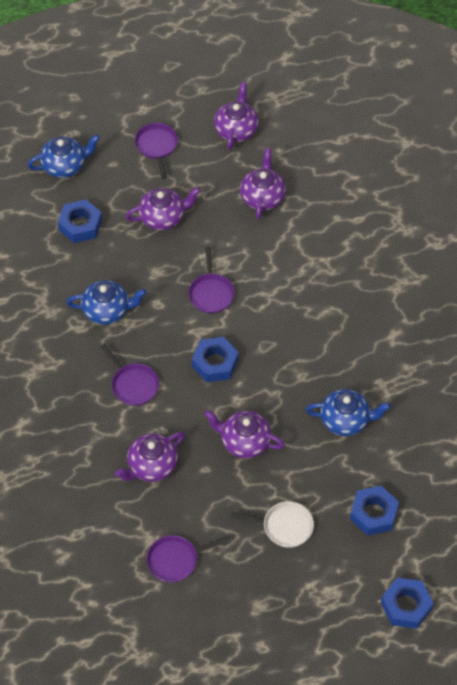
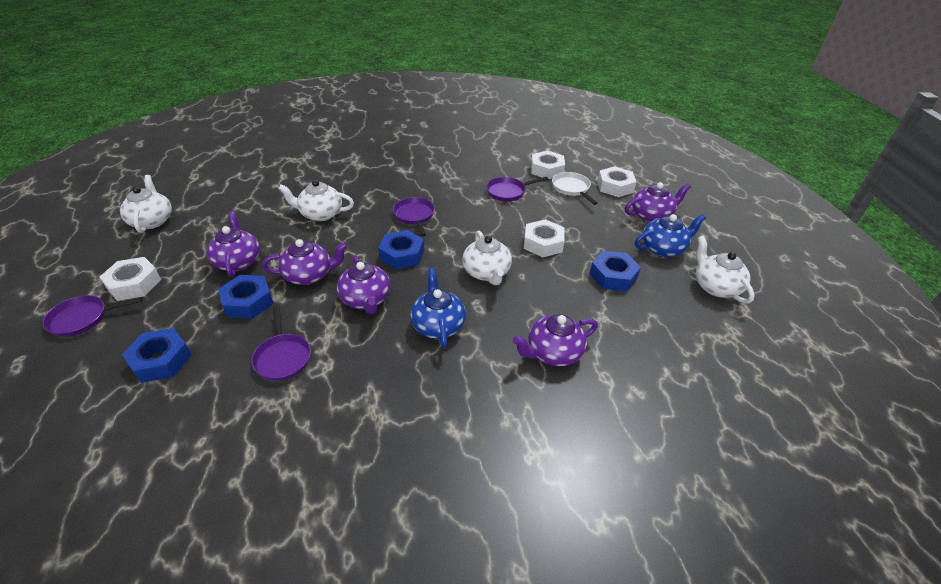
blue teapot: [27,134,100,178] [66,280,147,325] [305,389,391,436] = 3 -> [410,268,466,348] [635,214,706,257] = 2
white nut: none = 0 -> [100,257,161,301] [524,219,565,257] [531,150,565,179] [597,166,636,197] = 4
white teapot: none = 0 -> [120,175,172,233] [278,180,354,221] [462,231,512,285] [696,236,755,304] = 4

